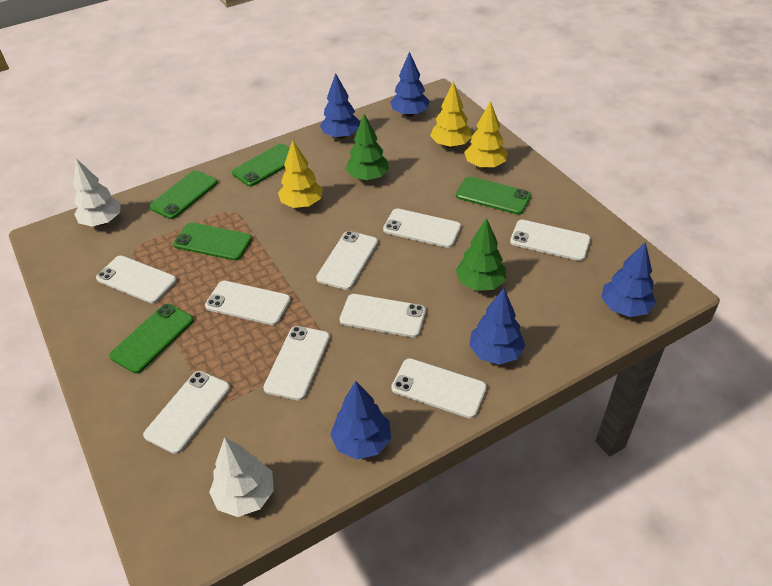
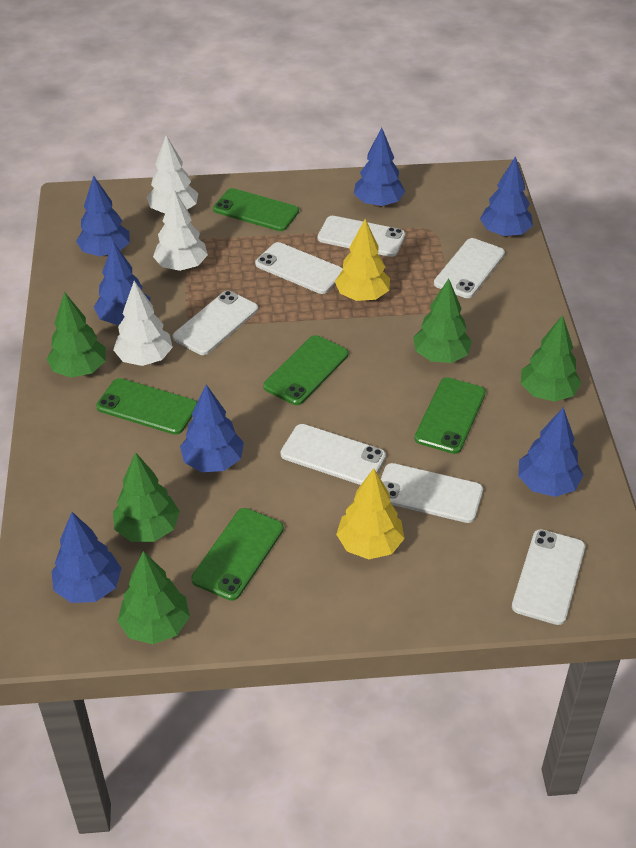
blue tree: [320,73,360,139] [330,381,391,460] [390,51,429,117] [469,288,525,365] [601,242,656,317] = 5 -> [51,512,122,603] [76,175,130,256] [94,242,150,325] [180,384,244,472] [354,128,405,207] [480,156,533,237] [518,407,583,497] = 7
green tree: [345,114,389,181] [456,218,506,291] = 2 -> [47,292,106,378] [113,452,180,542] [117,551,190,644] [413,279,472,363] [521,315,581,402] = 5
white phone: [96,256,177,303] [143,371,230,454] [205,281,291,325] [263,326,330,400] [316,231,378,290] [339,294,426,338] [383,209,461,248] [391,358,487,418] [510,220,591,261] = 9 -> [173,291,258,355] [255,242,343,294] [280,424,386,485] [318,216,405,257] [381,463,483,523] [434,238,505,298] [512,529,585,625] = 7
white tree: [74,158,121,226] [209,437,274,517] = 2 -> [113,281,173,366] [146,135,198,214] [153,190,208,271] = 3
yellow tree: [278,140,323,208] [430,81,472,148] [464,101,508,169] = 3 -> [335,219,390,301] [336,468,404,559] = 2

